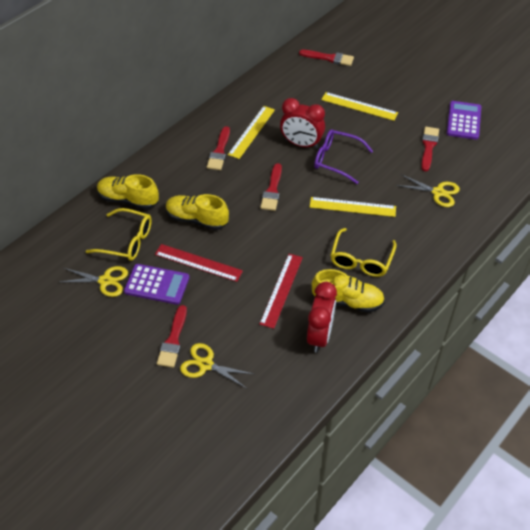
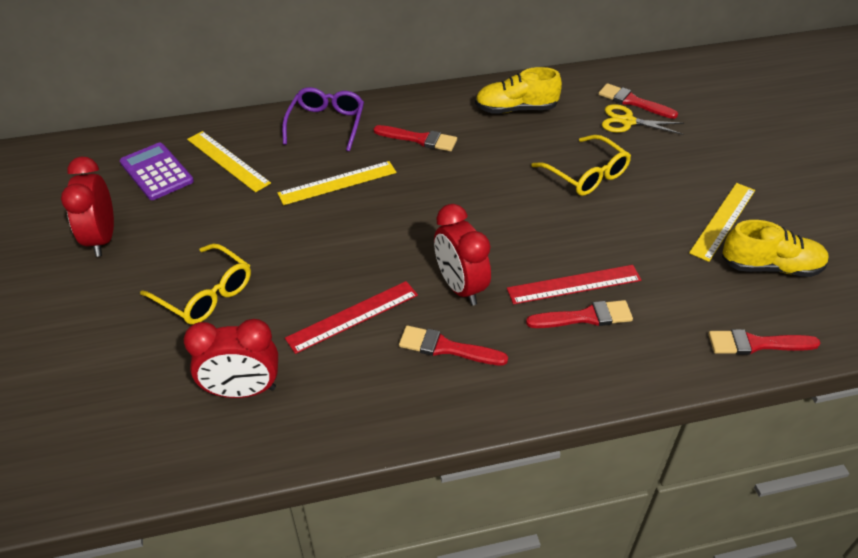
purple calculator: [124,264,189,305] [447,101,481,140] = 2 -> [120,143,194,200] = 1
red clock: [280,98,325,149] [307,282,337,353] = 2 -> [61,157,114,257] [184,319,278,398] [434,204,491,306] = 3
yellow scissors: [60,266,128,297] [180,343,254,388] [396,174,460,207] = 3 -> [602,104,684,135] = 1
yellow shoe: [97,174,159,209] [166,194,229,230] [312,269,385,313] = 3 -> [475,67,562,114] [722,220,829,277] = 2

